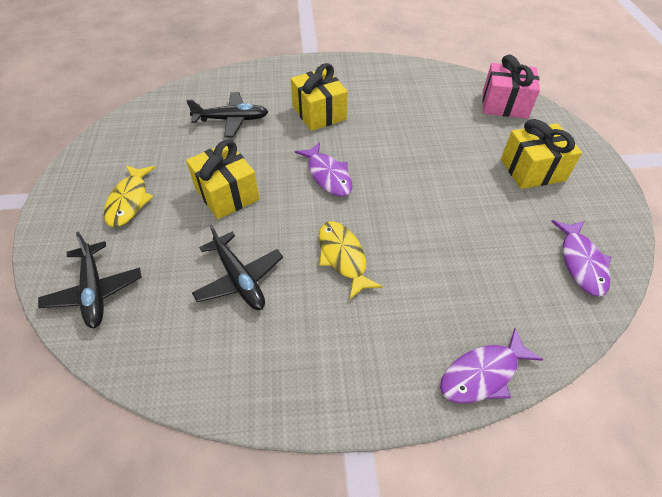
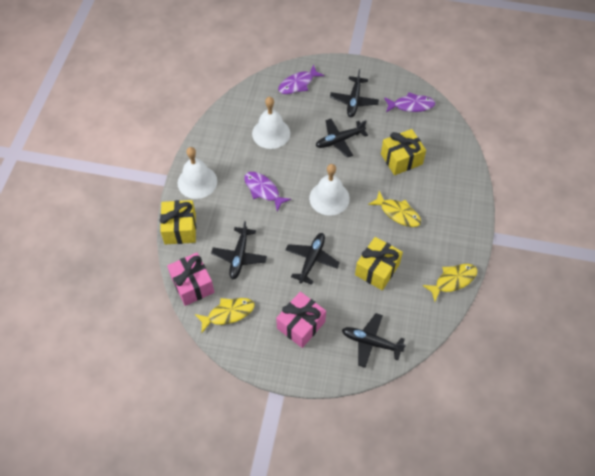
black plane: [38,231,142,328] [186,92,269,137] [192,224,283,310] = 3 -> [211,221,267,280] [286,233,340,285] [316,119,368,158] [330,69,379,117] [342,313,406,368] = 5
pink gift: [482,54,540,119] = 1 -> [167,253,214,306] [276,292,326,348] = 2
white bell: none = 0 -> [177,147,217,199] [252,97,290,149] [309,164,350,216] = 3
yellow fish: [104,165,156,227] [319,221,383,300] = 2 -> [195,298,255,333] [368,191,421,227] [422,264,477,301] = 3

